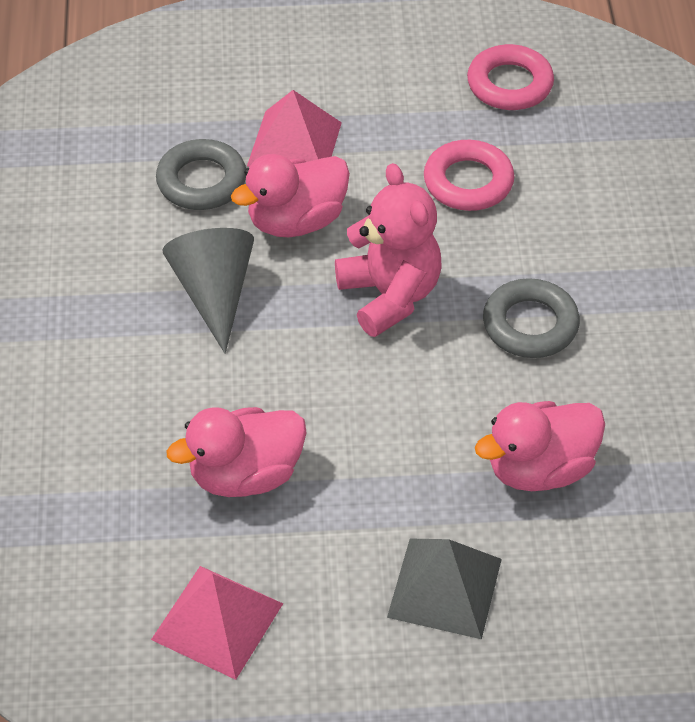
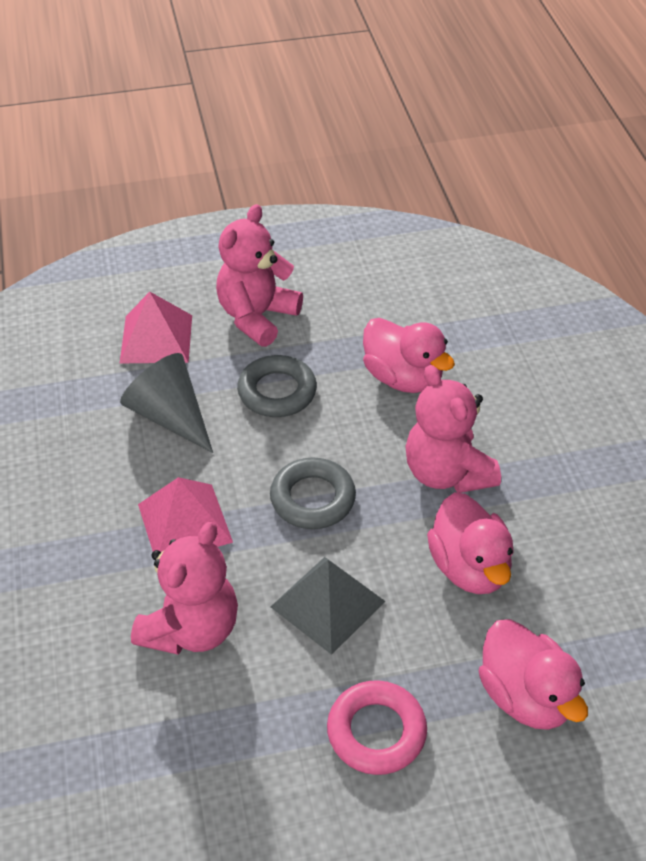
pink ring: [424,140,514,211] [467,44,554,110] = 2 -> [327,680,427,775] = 1
pink teddy bear: [335,163,442,337] = 1 -> [131,522,238,655] [216,204,303,347] [405,365,501,493] = 3

